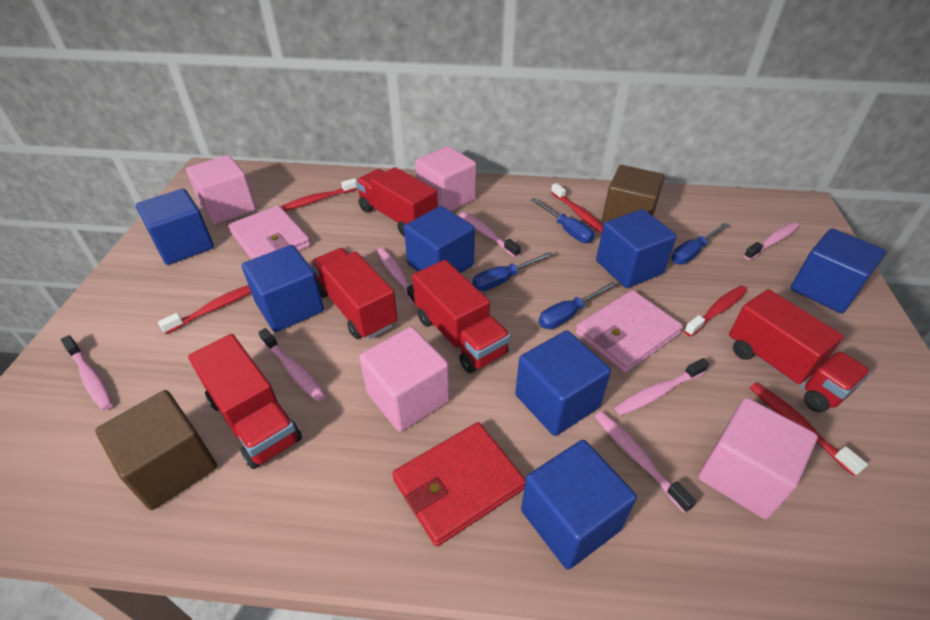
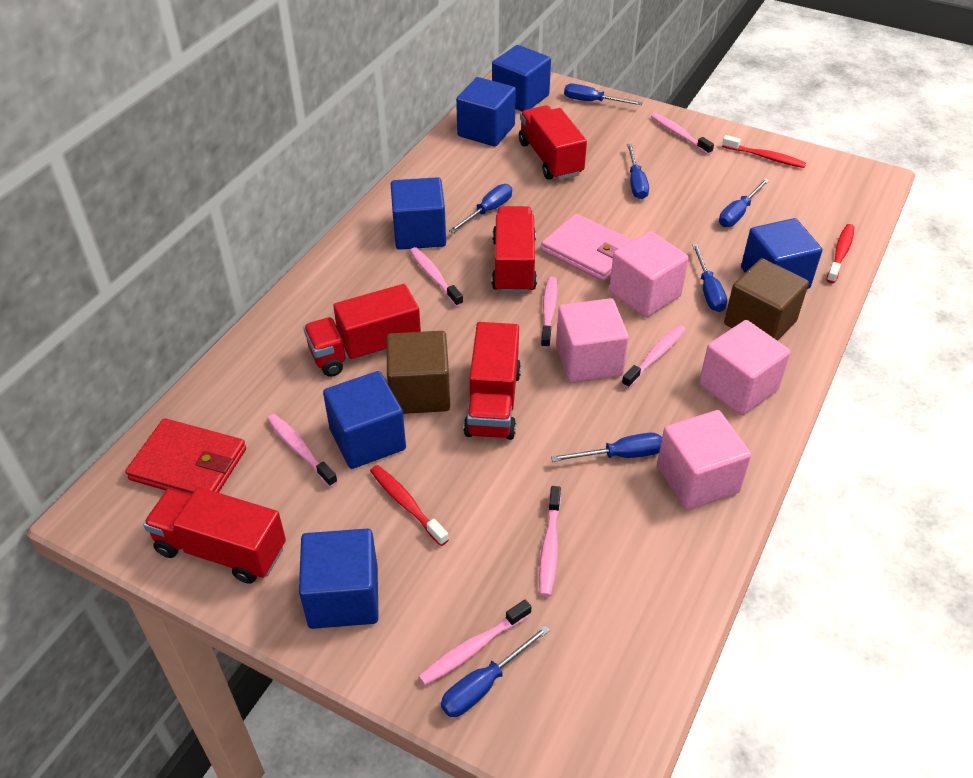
blue cube: [136,189,214,265] [242,245,324,332] [404,206,475,273] [515,330,611,436] [521,440,637,570] [596,209,677,288] [791,228,886,313] = 7 -> [299,529,379,629] [323,371,406,469] [391,177,446,250] [456,77,516,147] [492,45,551,111] [741,218,822,289] = 6
blue screwdriver: [473,252,553,291] [531,198,595,243] [538,281,617,329] [671,223,729,264] = 4 -> [441,625,550,717] [449,184,512,233] [551,433,662,462] [564,84,643,105] [627,144,649,199] [692,244,727,312] [719,179,769,227] = 7
pink wallet: [228,205,311,260] [575,290,683,373] = 2 -> [541,214,633,281] = 1
red toothbrush: [158,285,251,334] [281,178,357,211] [551,183,603,234] [684,285,747,337] [750,382,868,476] = 5 -> [370,465,449,546] [722,135,806,168] [826,224,855,283] = 3

